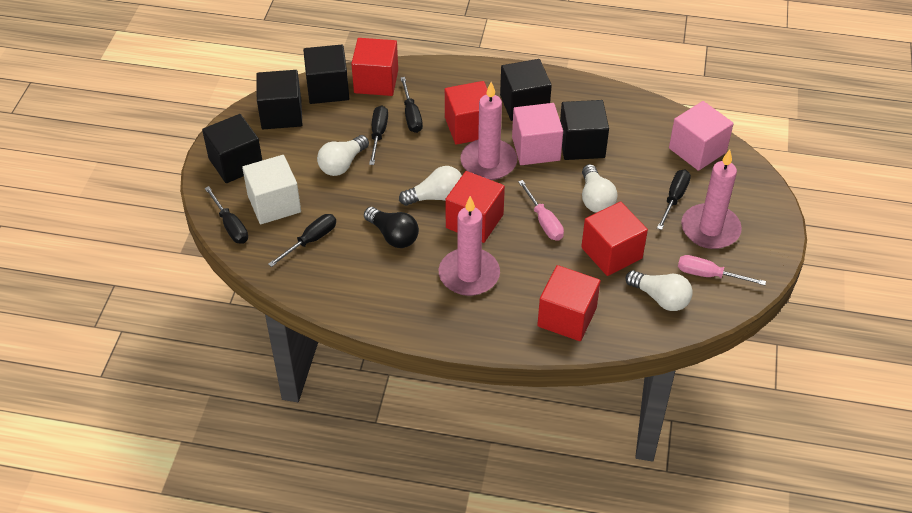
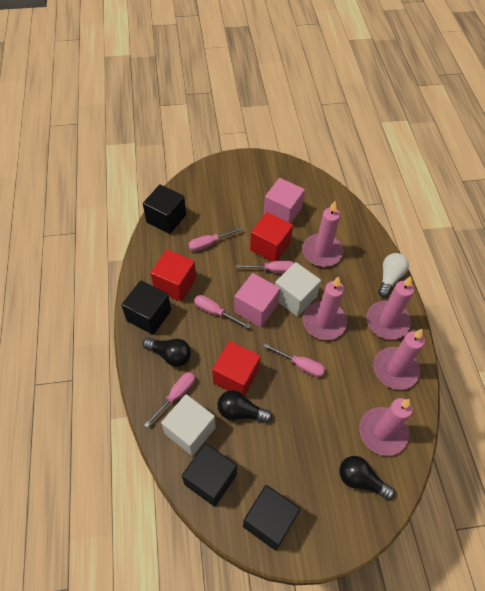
black cube: [202,114,262,183] [256,70,302,129] [303,45,349,104] [500,59,552,121] [560,100,609,160] = 5 -> [121,280,171,335] [143,184,186,234] [182,443,237,507] [243,485,300,551] = 4
black light bulb: [364,207,419,248] = 1 -> [143,338,191,367] [218,390,272,423] [339,456,395,500] = 3
black screwdriver: [204,186,248,244] [268,214,336,267] [369,105,388,165] [400,77,423,133] [657,170,691,230] = 5 -> none = 0
pink candle: [439,196,500,296] [460,82,517,180] [681,150,742,249] = 3 -> [302,201,343,267] [303,276,347,340] [360,398,413,456] [367,276,414,340] [374,329,425,390] = 5
pink screwdriver: [518,180,564,241] [678,255,766,285] = 2 -> [144,372,195,427] [189,227,243,251] [194,295,250,329] [236,261,294,273] [263,344,325,377] = 5
red cube: [351,38,398,96] [445,81,487,145] [445,171,505,243] [537,265,601,341] [581,201,648,276] = 5 -> [151,249,196,302] [212,341,261,397] [250,212,293,262] = 3
white cube: [242,155,301,224] = 1 -> [161,394,216,456] [275,262,321,317] = 2
white light bulb: [317,135,369,176] [399,166,462,206] [582,164,617,213] [625,270,693,311] = 4 -> [378,253,409,297] = 1

